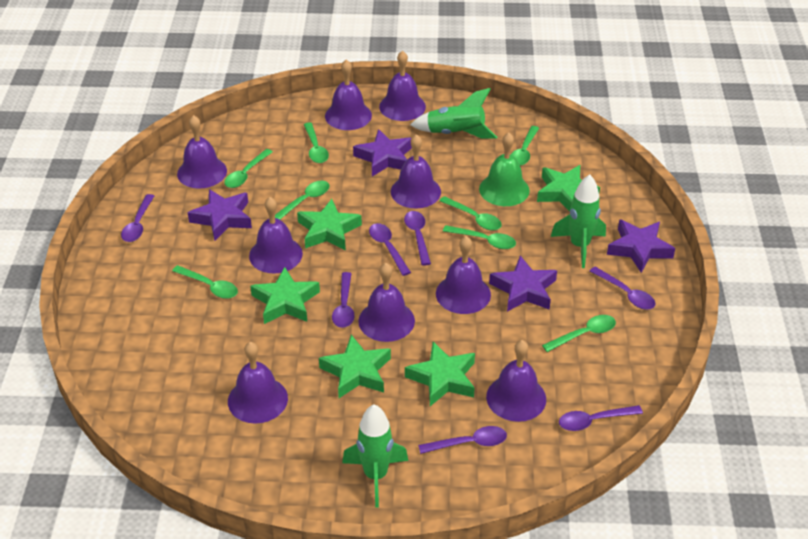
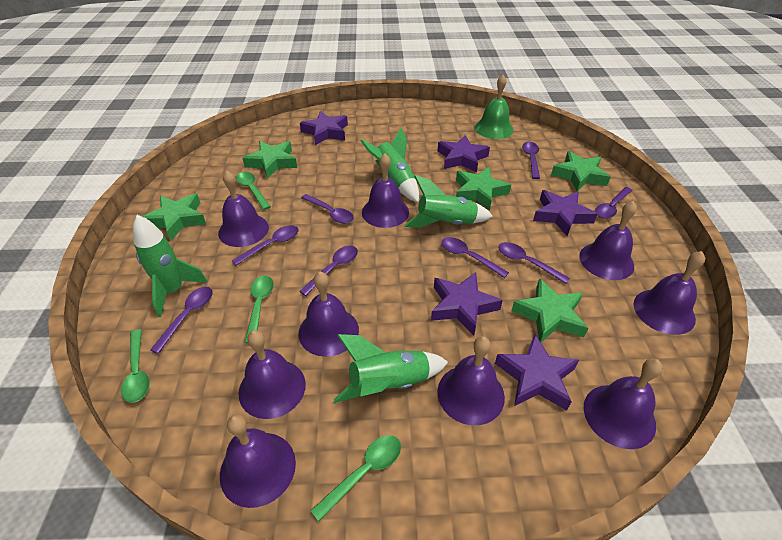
green rocket: [342,404,408,508] [410,88,497,139] [551,174,606,268] = 3 -> [133,215,207,317] [333,334,448,403] [361,128,419,203] [404,175,493,228] = 4
green spoon: [172,265,238,299] [224,149,273,188] [275,181,329,220] [304,122,329,163] [439,196,502,231] [443,225,516,249] [511,126,539,166] [542,315,616,352] = 8 -> [121,329,150,403] [236,172,271,210] [245,276,274,344] [310,435,401,521] = 4
purple spoon: [121,194,154,242] [332,272,355,328] [369,223,411,276] [404,211,431,266] [418,426,507,454] [559,405,643,431] [590,267,656,310] = 7 -> [150,287,212,354] [232,225,298,266] [299,246,358,296] [301,194,354,224] [441,237,509,278] [498,242,570,284] [522,142,540,179] [595,187,632,219] = 8
purple star: [188,189,252,240] [353,129,412,177] [489,256,557,312] [607,219,675,273] = 4 -> [300,111,348,145] [431,272,503,336] [438,135,490,173] [495,334,579,410] [533,190,597,236] = 5

